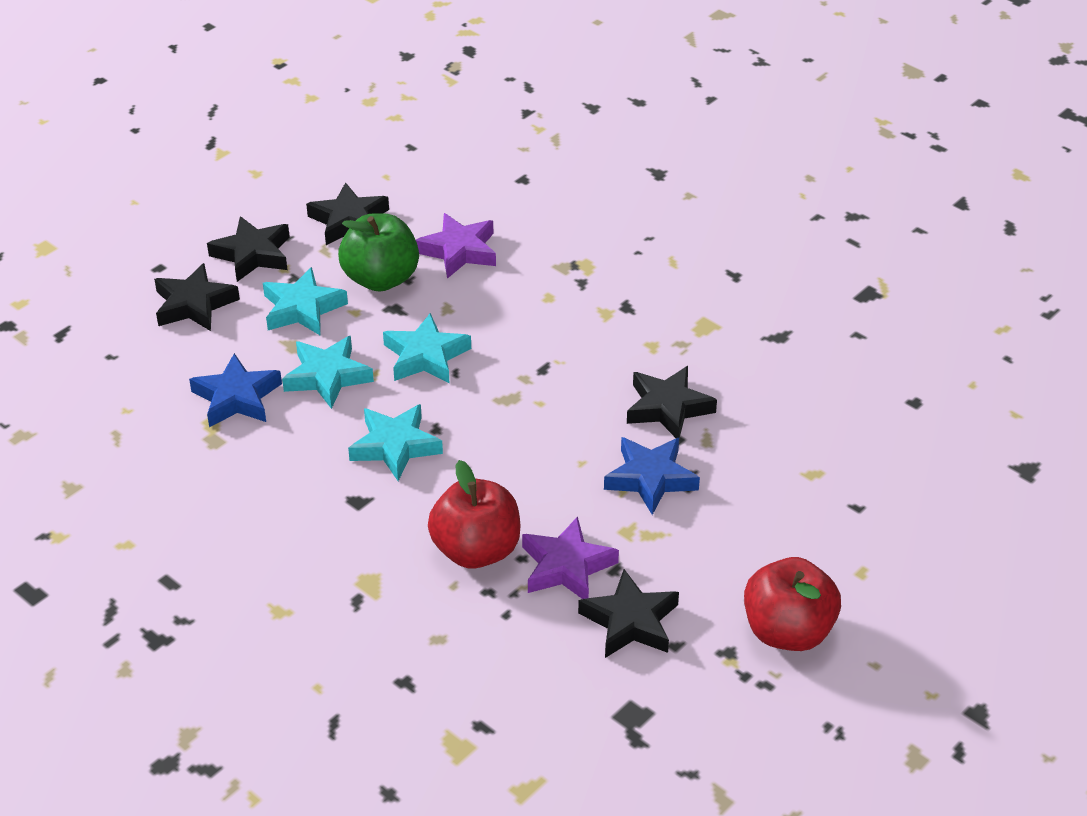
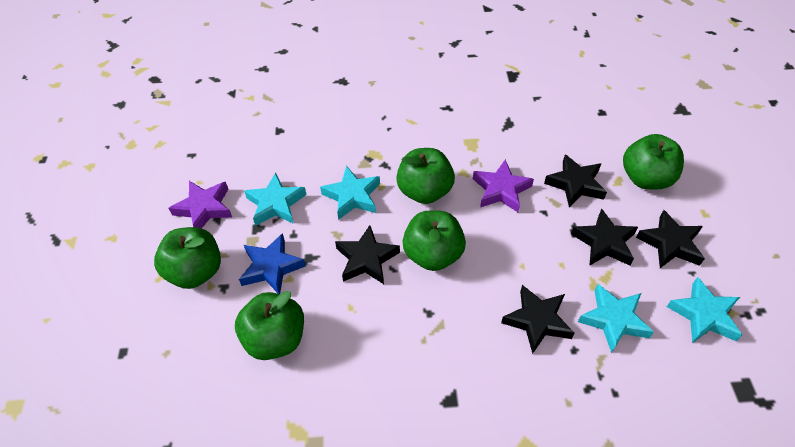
blue star: [189,353,282,427] [604,437,700,515] = 2 -> [239,233,306,294] = 1
green apple: [338,213,419,292] = 1 -> [154,227,221,289] [235,291,304,360] [396,148,455,204] [403,210,466,271] [623,134,684,190] = 5
red apple: [428,460,521,569] [744,557,841,651] = 2 -> none = 0

